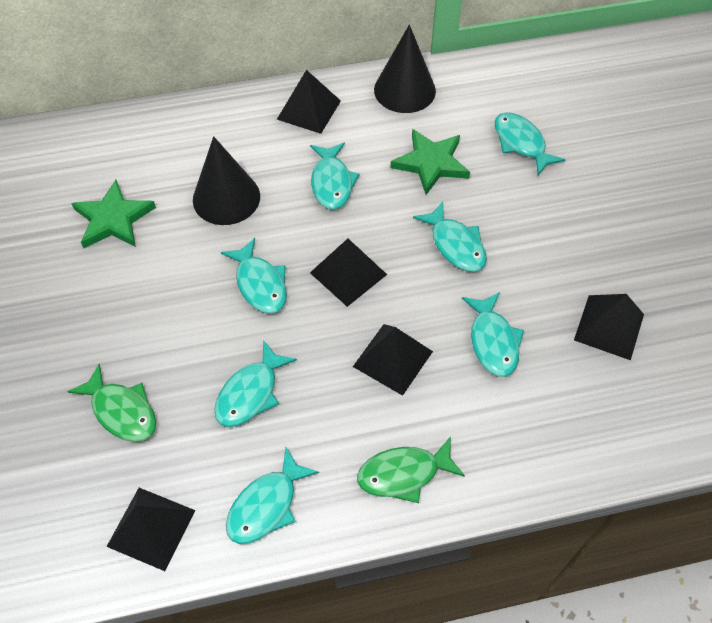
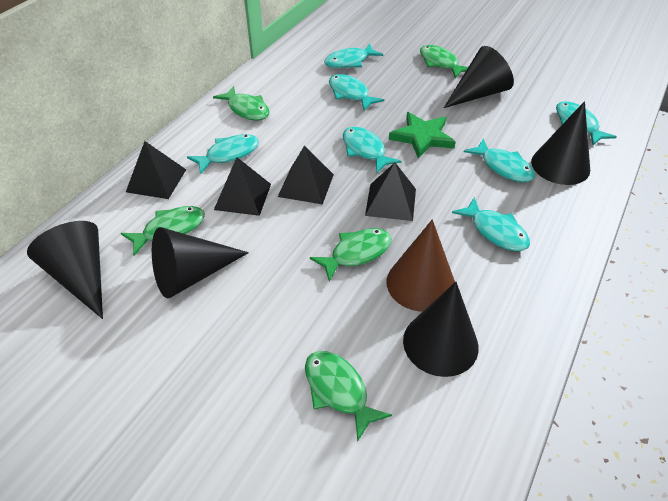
black cone: [193,136,260,225] [374,25,436,113] = 2 -> [27,221,103,319] [152,227,249,298] [403,282,479,377] [444,46,514,108] [531,101,590,185] = 5
black pyramid: [106,488,196,571] [277,70,341,134] [310,239,387,307] [353,324,433,396] [574,294,644,360] = 5 -> [126,141,186,199] [214,157,271,216] [278,146,334,205] [365,163,416,221] = 4
brown cone: none = 0 -> [387,219,455,312] = 1
green fish: [68,364,156,442] [357,436,465,503] = 2 -> [121,206,205,256] [213,86,270,121] [305,351,392,442] [310,228,391,282] [420,45,468,78] = 5
green star: [71,180,156,248] [391,129,470,195] = 2 -> [389,112,456,159] = 1

